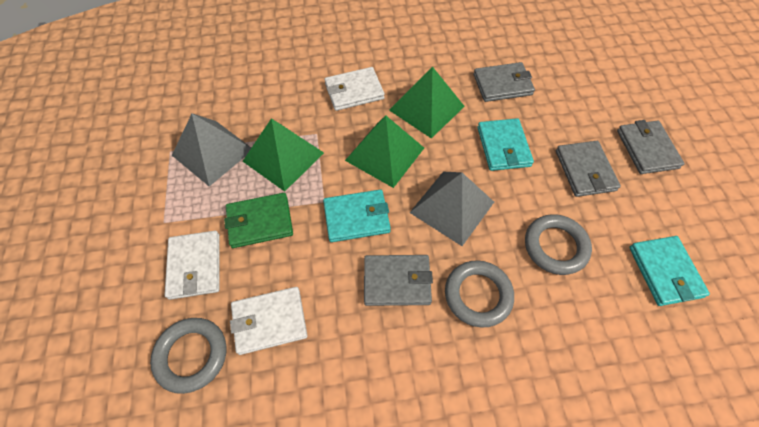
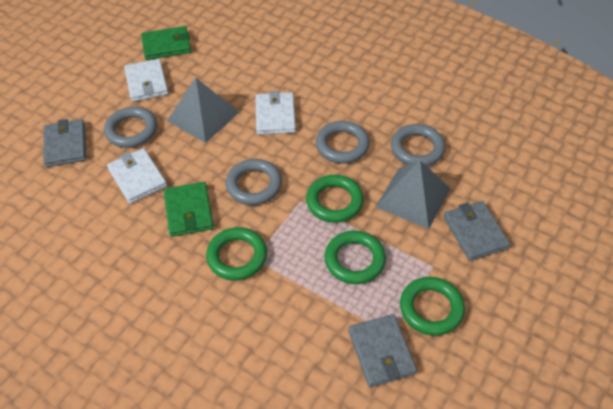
green pyramid: [243,118,324,192] [345,115,424,188] [389,66,465,138] = 3 -> none = 0
green ring: none = 0 -> [206,227,267,281] [306,175,364,223] [324,231,386,284] [400,277,465,336] = 4
green wallet: [224,193,293,248] = 1 -> [141,26,191,60] [164,182,214,237] = 2
grey ring: [150,318,226,394] [445,260,514,327] [525,214,592,275] = 3 -> [104,107,157,148] [226,159,282,205] [316,121,370,164] [391,124,445,166] = 4
grey wallet: [364,255,433,306] [473,62,535,102] [556,141,621,197] [617,120,684,174] = 4 -> [43,119,86,167] [348,314,417,387] [443,201,510,261] = 3
turquoise wallet: [323,190,391,242] [477,118,534,171] [629,236,710,306] = 3 -> none = 0

